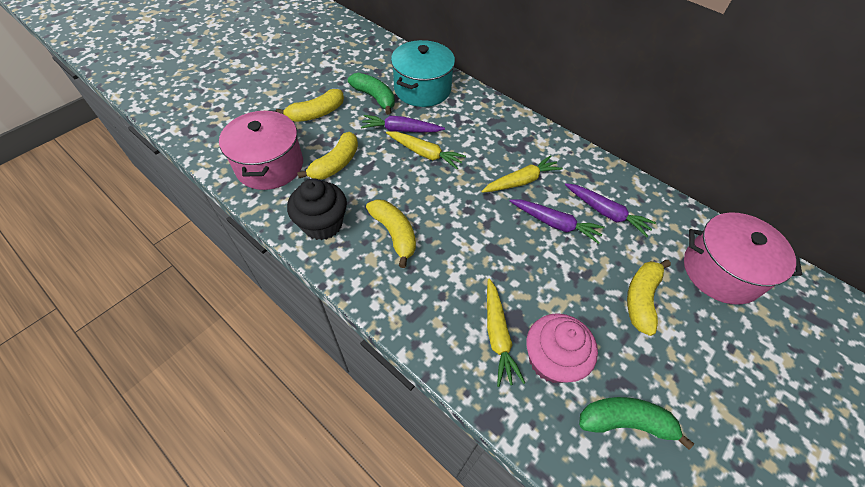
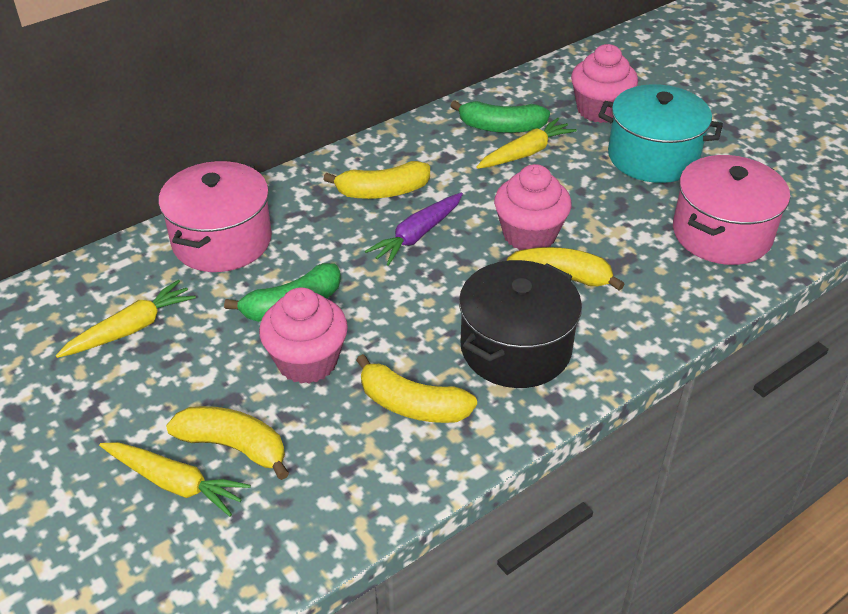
black cupcake: [287,178,347,240] = 1 -> none = 0
black pot: none = 0 -> [459,260,582,388] = 1
pink cupcake: [526,313,598,383] = 1 -> [259,287,348,384] [494,164,571,250] [571,44,638,123] = 3
purple carrot: [361,115,445,132] [510,199,605,244] [565,183,656,237] = 3 -> [365,193,463,266] = 1

